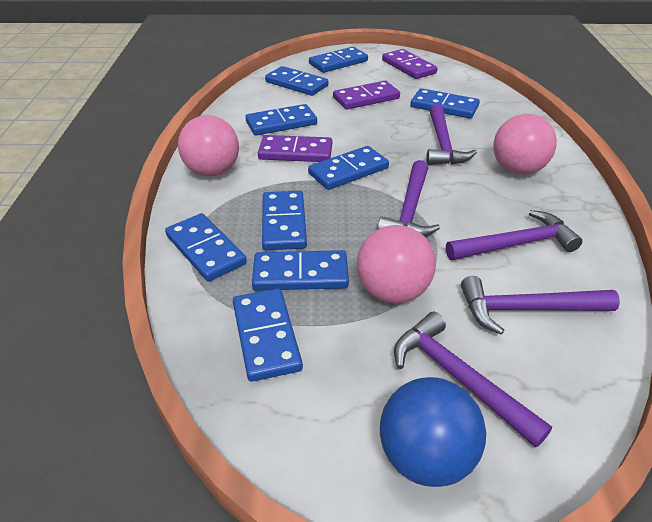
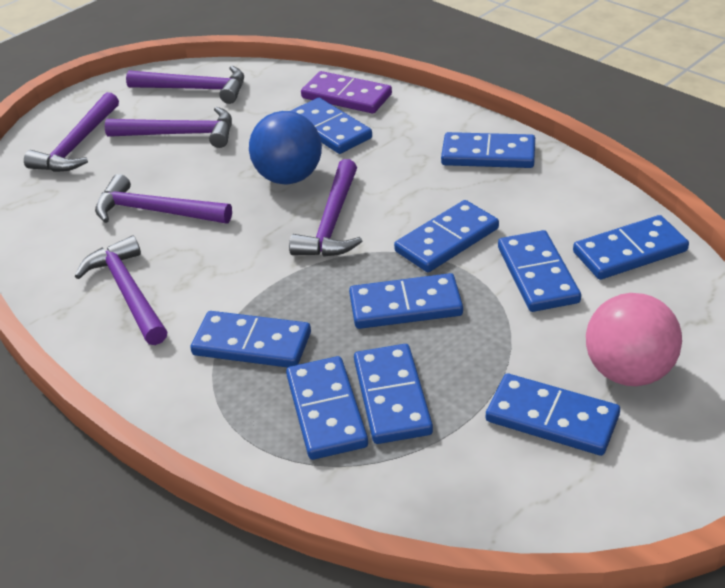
blue domino: [165,213,247,282] [233,289,303,382] [245,104,317,136] [252,250,349,291] [262,191,307,250] [265,66,328,96] [308,146,389,190] [309,47,368,73] [410,88,480,119] = 9 -> [190,311,311,368] [286,356,368,460] [291,98,372,154] [349,273,463,329] [354,344,433,444] [394,200,499,272] [441,132,535,168] [486,373,620,456] [498,230,581,312] [573,215,689,280] = 10
pink ball: [178,115,239,176] [357,225,436,303] [493,114,557,175] = 3 -> [586,293,682,386] = 1
purple domino: [258,135,332,162] [333,81,400,110] [382,49,438,79] = 3 -> [301,71,392,113] = 1
purple hammer: [377,160,440,237] [394,312,552,448] [426,104,477,165] [446,210,582,260] [461,276,620,335] = 5 -> [24,92,119,172] [75,236,167,345] [95,174,232,223] [105,107,232,148] [126,66,244,104] [289,159,362,257] = 6

